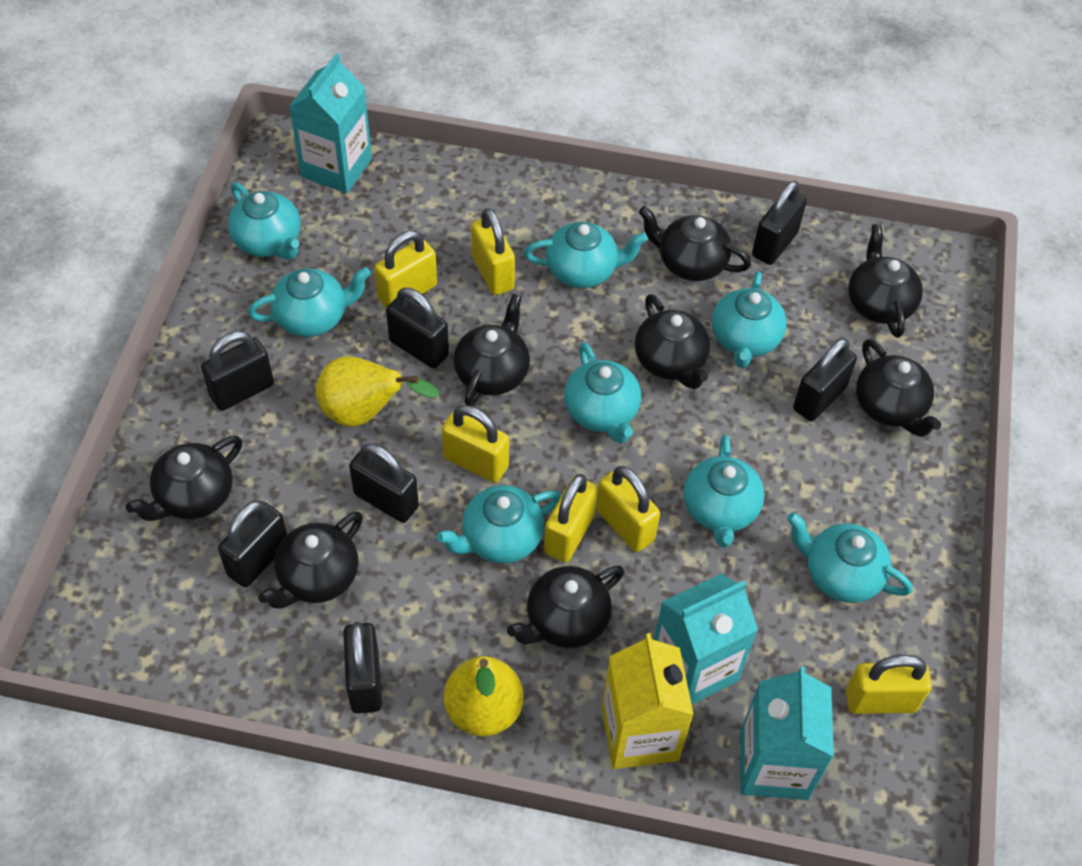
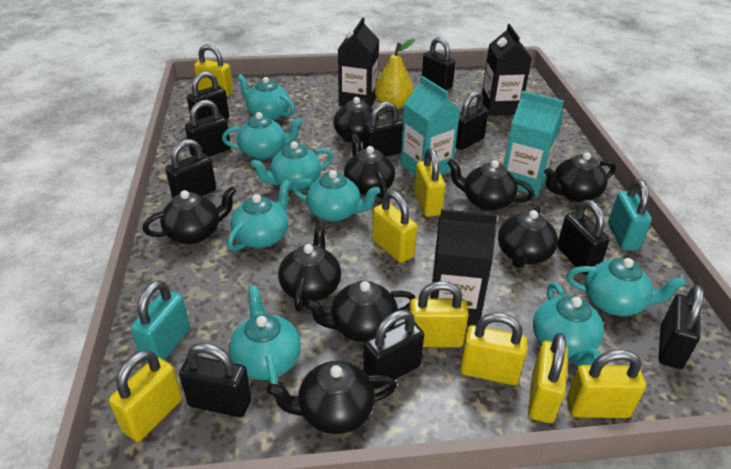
black carton: none = 0 -> [338,18,379,107] [431,209,497,326] [482,24,532,116] = 3
black padlock: [201,331,274,411] [218,500,287,587] [343,622,382,714] [349,443,419,523] [386,288,449,368] [752,181,807,265] [793,338,857,421] = 7 -> [165,139,216,198] [179,343,251,417] [185,100,231,157] [187,71,229,120] [363,102,403,156] [363,310,424,389] [422,37,455,90] [455,91,489,150] [557,200,610,274] [659,285,704,369] = 10
black teapot: [126,436,242,521] [258,512,363,609] [454,294,530,406] [507,566,624,648] [635,294,710,389] [639,206,751,281] [848,224,923,338] [856,339,941,437] = 8 -> [143,186,236,244] [266,361,397,434] [278,221,341,311] [305,281,415,342] [334,97,379,143] [344,133,395,199] [447,159,534,211] [498,205,558,268] [544,152,616,202] = 9
turquoise carton: [289,53,372,193] [654,574,758,704] [741,666,834,800] = 3 -> [401,76,460,176] [503,91,564,196] = 2
turquoise padlock: none = 0 -> [131,280,190,362] [608,179,652,251] = 2
yellow carton: [602,633,694,769] = 1 -> none = 0
yellow padlock: [374,231,437,308] [442,405,509,483] [471,208,515,295] [544,474,598,562] [596,466,660,552] [846,655,932,714] = 6 -> [109,350,182,442] [194,45,233,97] [372,190,417,263] [409,281,469,347] [414,148,446,217] [460,312,528,385] [528,333,568,423] [567,349,646,418] = 8
yellow pear: [316,356,440,427] [444,656,524,736] = 2 -> [375,39,415,109] = 1

